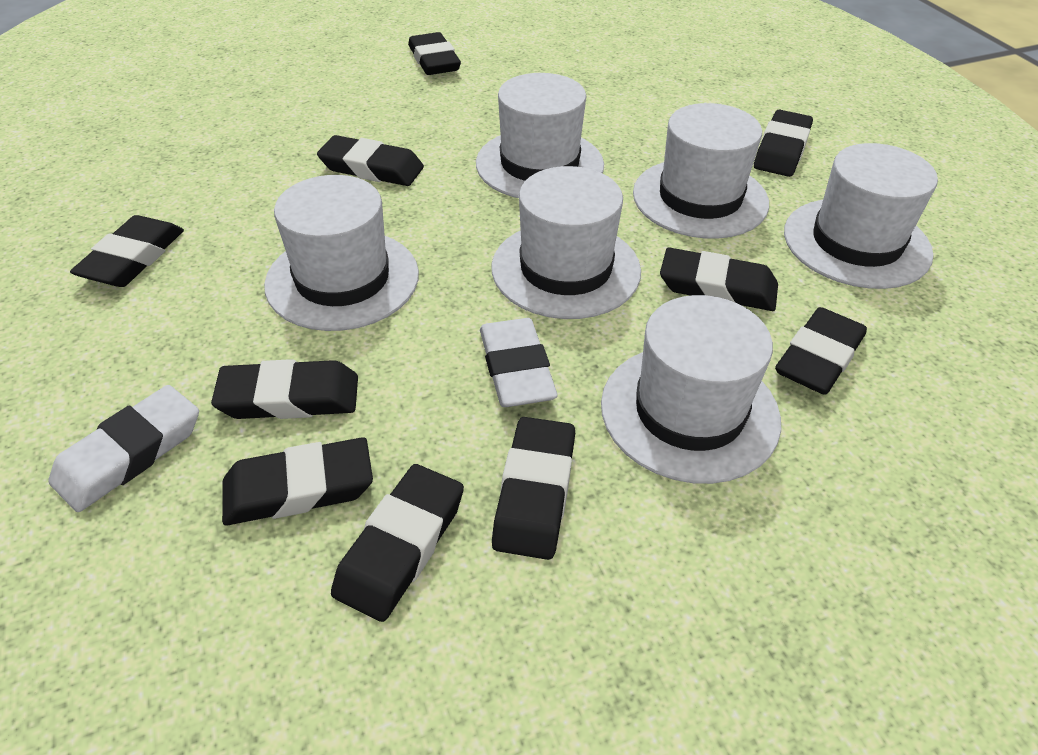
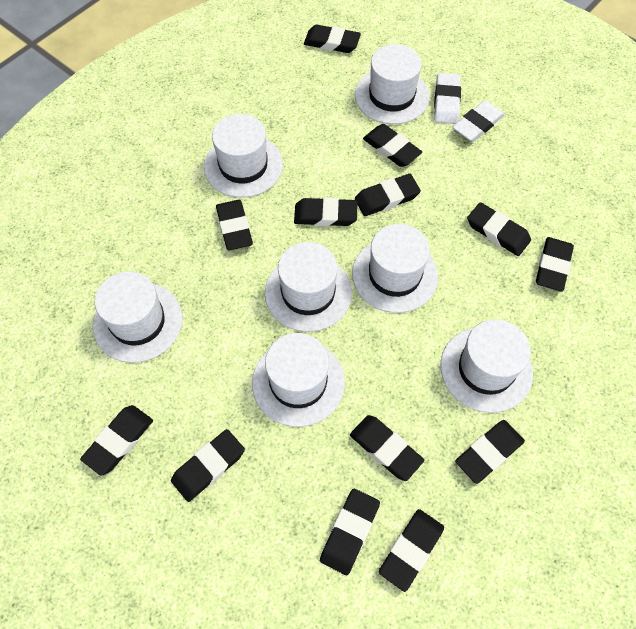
black eraser: [70,215,184,287] [211,359,358,419] [222,437,373,525] [317,135,424,186] [331,464,464,622] [408,32,461,75] [492,417,575,560] [660,247,778,311] [754,110,813,177] [775,307,867,395] = 10 -> [80,405,153,476] [171,429,245,502] [216,200,253,250] [294,197,358,226] [304,25,361,53] [320,489,380,575] [350,415,424,481] [355,174,421,216] [363,124,422,167] [379,509,444,592] [455,420,525,484] [467,202,531,256] [536,237,574,292] = 13
white hat: [264,175,419,331] [476,73,604,198] [491,166,641,319] [601,295,781,484] [633,103,769,239] [784,143,938,289] = 6 -> [93,271,182,363] [204,114,283,198] [252,333,345,427] [265,242,352,332] [352,224,438,313] [355,44,429,124] [441,319,533,413] = 7

